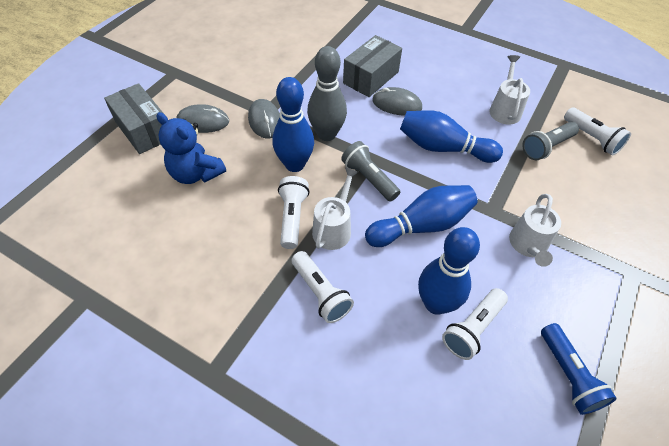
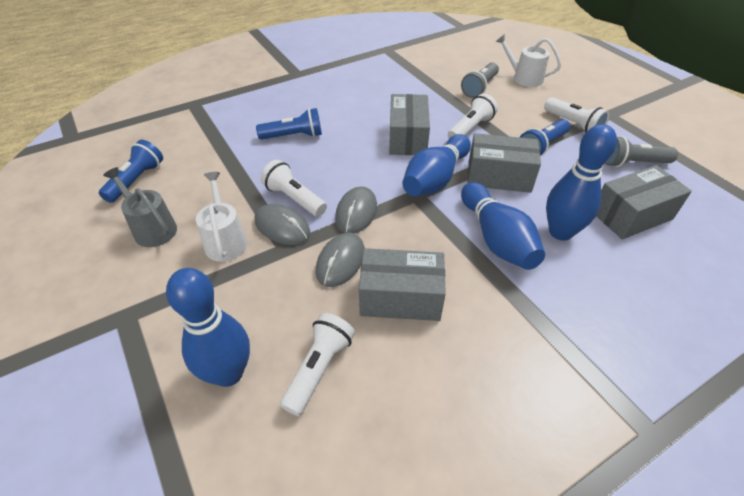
blue flashlight: [541,323,617,415] = 1 -> [99,140,163,203] [256,108,322,140] [520,119,570,156] = 3
blue teddy bear: [157,112,226,184] = 1 -> none = 0
grey bowling pin: [307,46,347,141] = 1 -> none = 0
grey box: [104,83,165,154] [343,35,402,97] = 2 -> [359,248,446,321] [389,94,430,155] [468,133,541,193] [597,165,692,239] = 4
grey watering can: none = 0 -> [103,167,177,247] = 1
white watering can: [312,167,358,250] [489,55,530,125] [509,194,561,267] = 3 -> [196,172,247,262] [496,34,562,87] = 2

